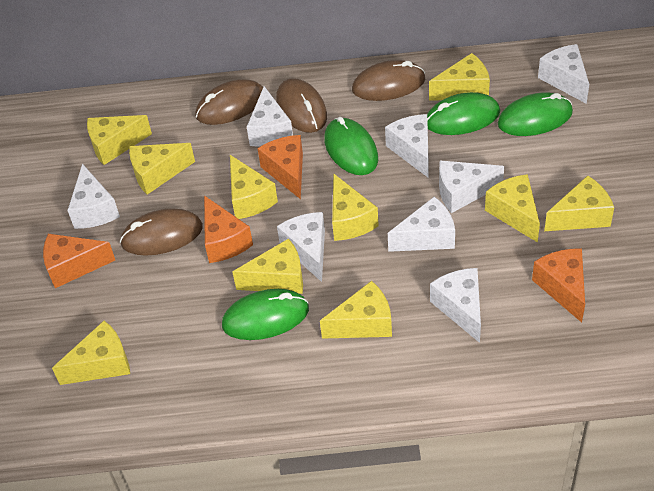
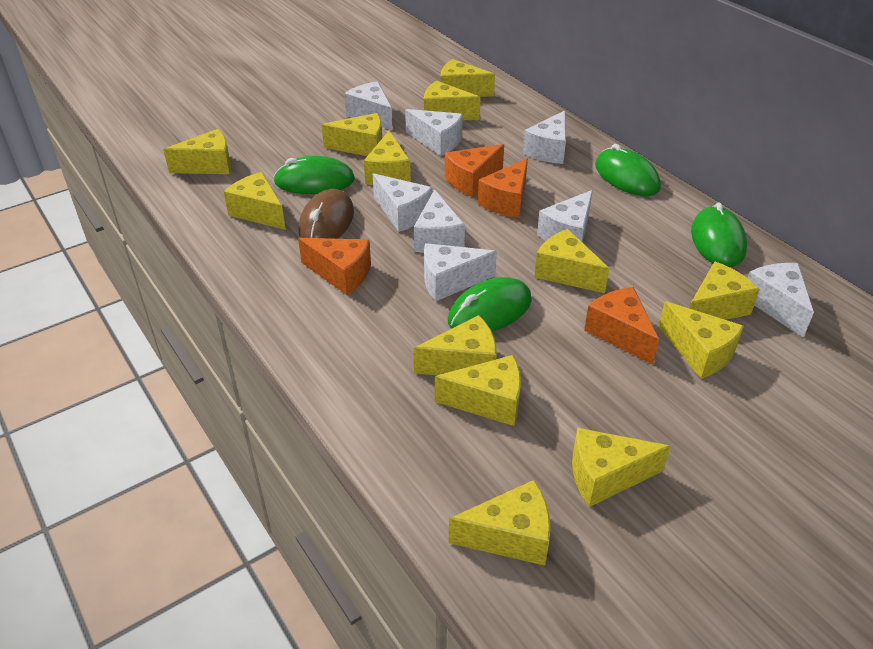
brown mouse: [120,209,203,256] [195,79,263,125] [276,78,327,133] [352,60,425,101] = 4 -> [298,189,354,239] = 1
yellow cheese: [52,321,130,385] [87,115,152,165] [129,143,195,195] [230,155,278,219] [232,238,303,294] [320,281,392,339] [332,174,379,241] [429,53,490,101] [485,174,540,243] [544,175,614,231] = 10 -> [163,129,231,174] [223,172,286,230] [322,113,382,156] [364,131,411,185] [413,315,496,375] [424,81,481,120] [435,355,521,426] [441,59,495,97] [449,480,551,566] [534,229,610,293] [572,428,671,507] [658,301,744,379] [689,261,760,320] = 13

